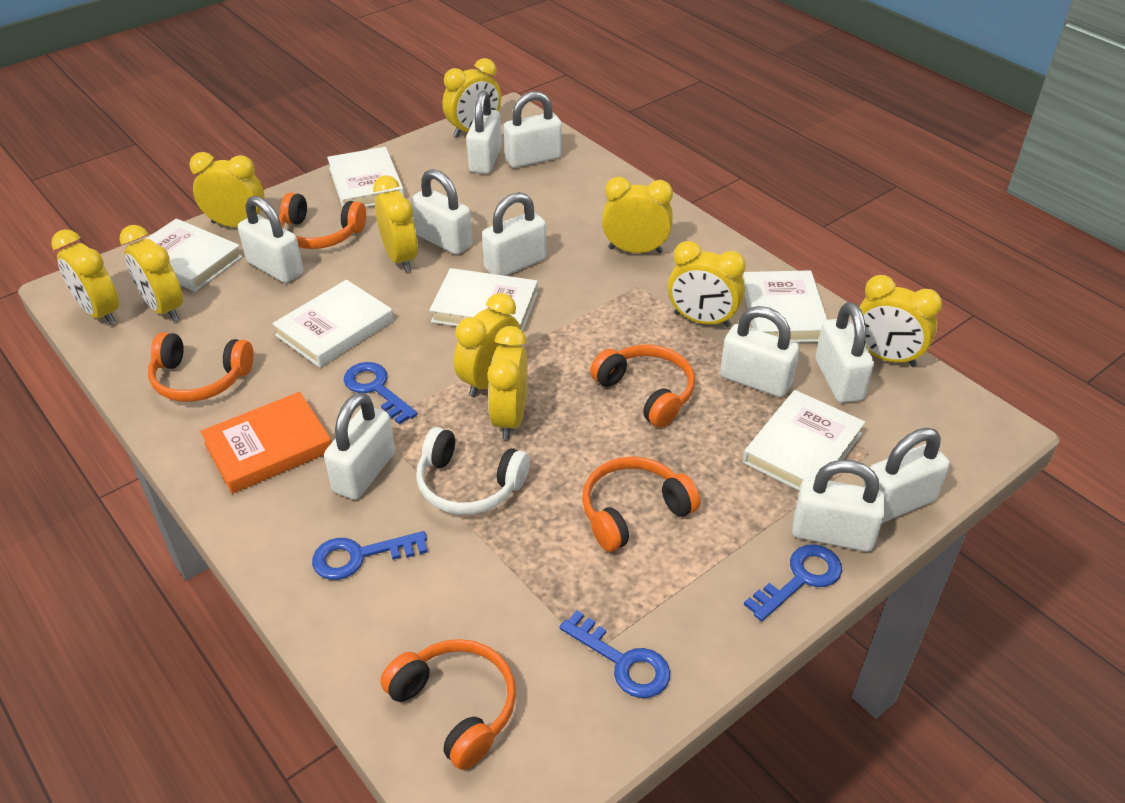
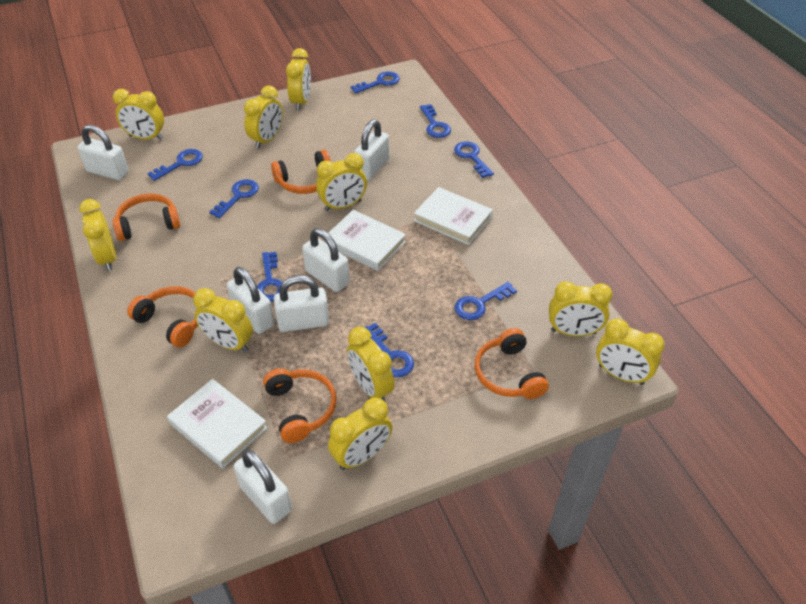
blue key: [312,531,428,580] [344,362,418,425] [559,610,670,698] [744,544,842,621] = 4 -> [147,149,203,181] [209,179,259,218] [257,252,283,302] [351,72,400,94] [365,323,414,377] [420,104,451,138] [454,142,494,178] [454,282,517,320] = 8
orange book: [200,392,332,494] = 1 -> none = 0
white book: [146,218,243,292] [272,280,393,368] [327,147,405,208] [429,268,538,331] [743,270,827,343] [743,390,865,491] = 6 -> [167,379,268,468] [324,210,406,271] [414,187,493,245] = 3
white headphones: [416,427,530,515] = 1 -> none = 0
white padlock: [238,196,303,283] [324,392,395,500] [411,169,473,255] [466,91,502,174] [482,192,546,276] [504,91,562,168] [720,306,800,397] [792,460,886,552] [815,302,874,403] [863,428,950,523] = 10 -> [78,125,129,180] [227,267,274,334] [234,450,292,524] [274,275,329,332] [302,228,350,292] [354,119,389,180] = 6

